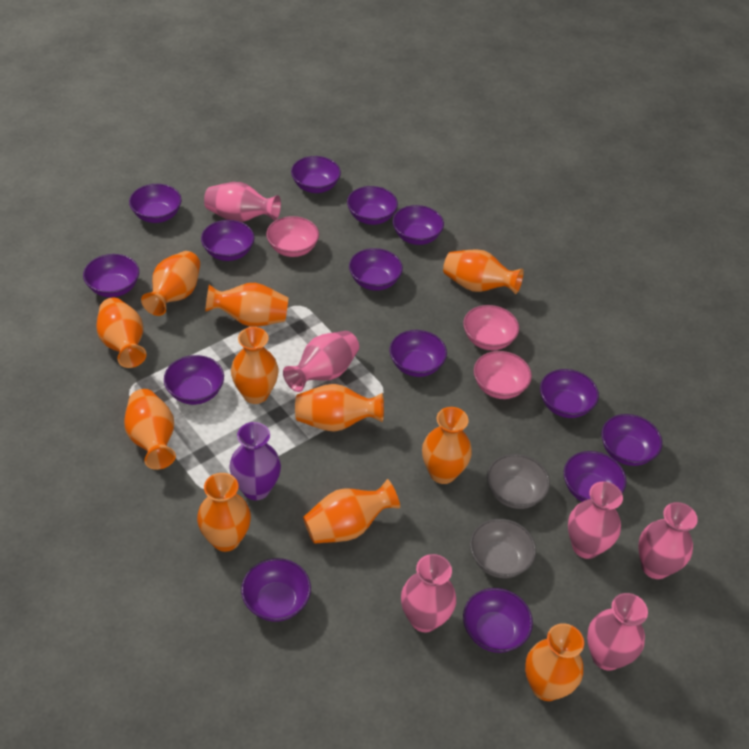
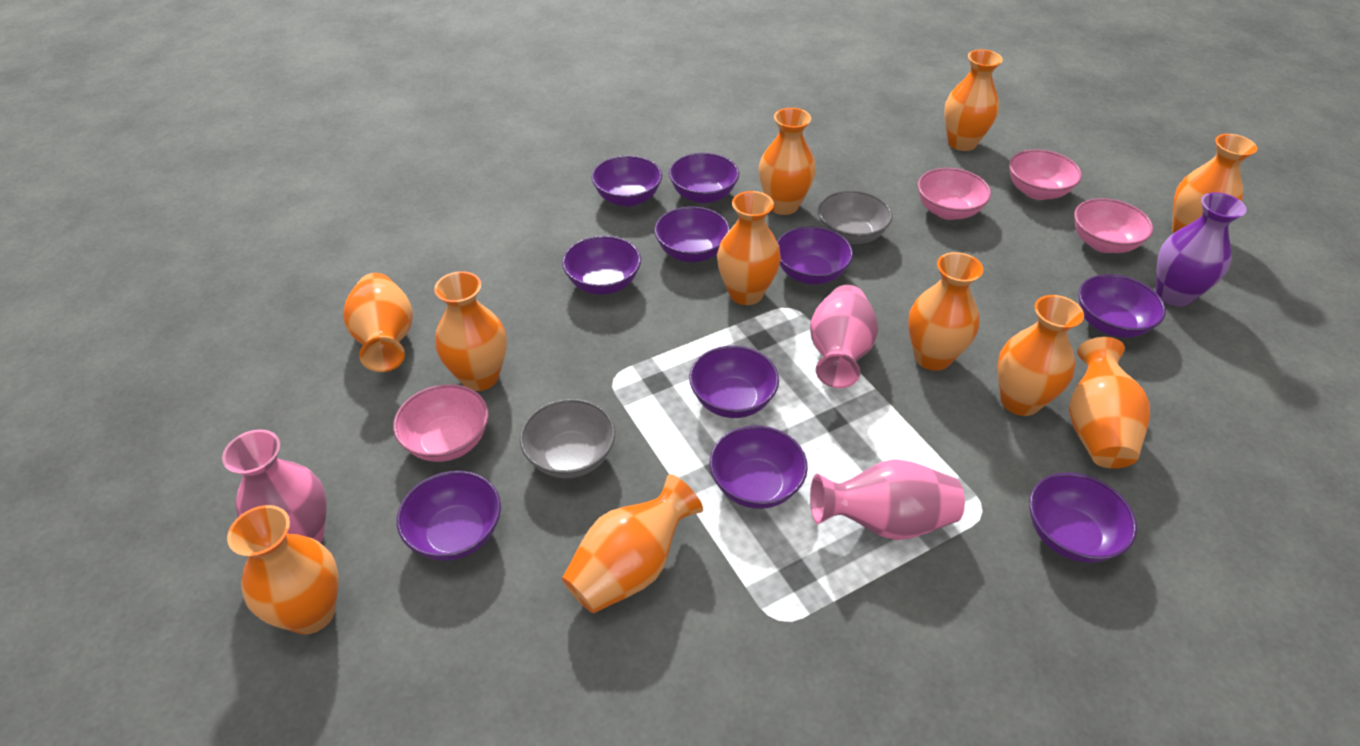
pink bowl: [266,216,319,257] [463,305,519,350] [474,351,532,399] = 3 -> [393,384,489,462] [918,168,991,220] [1009,149,1082,200] [1074,198,1153,253] = 4
pink vase: [204,182,281,222] [283,331,359,392] [401,554,456,633] [568,481,623,559] [587,593,648,671] [638,502,698,579] = 6 -> [222,430,327,543] [810,285,878,388] [810,459,965,540] = 3
purple bowl: [83,254,139,297] [129,184,182,223] [164,355,224,405] [201,220,255,261] [241,558,311,622] [291,156,341,193] [347,186,398,225] [349,248,403,291] [390,330,447,377] [393,205,444,245] [463,588,533,653] [540,369,599,418] [564,451,626,502] [601,414,662,466] = 14 -> [397,471,501,561] [562,236,641,295] [591,156,662,207] [655,207,730,262] [669,153,739,204] [689,346,779,418] [710,425,808,509] [777,226,853,284] [1029,472,1137,563] [1078,274,1166,338] = 10

